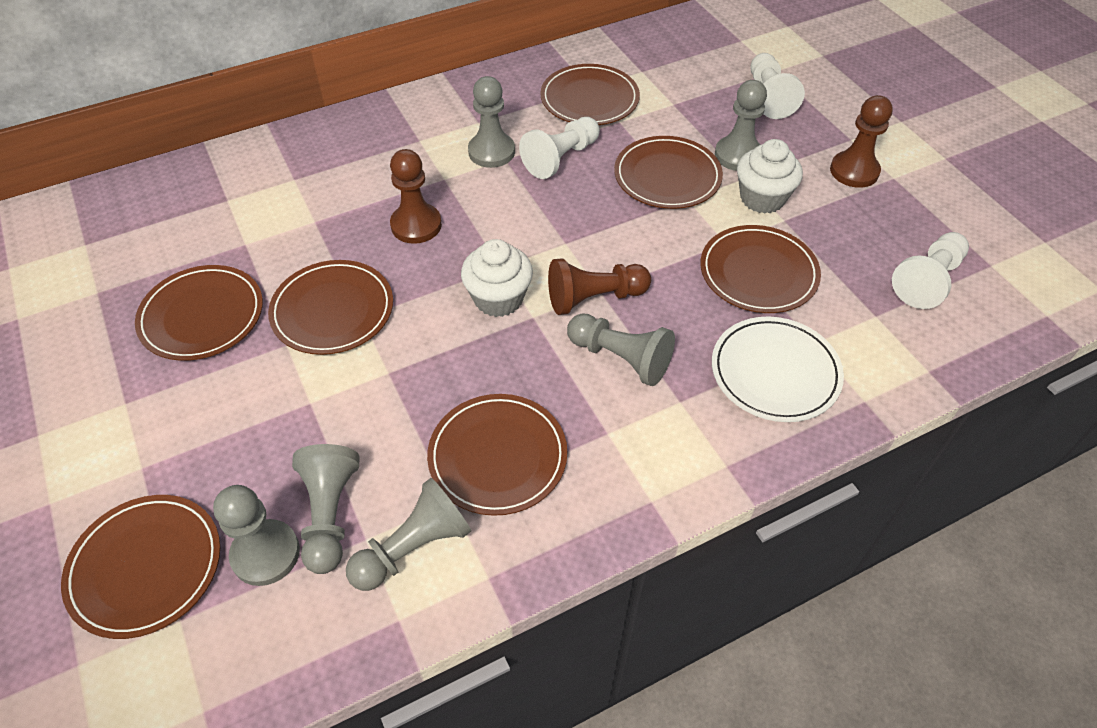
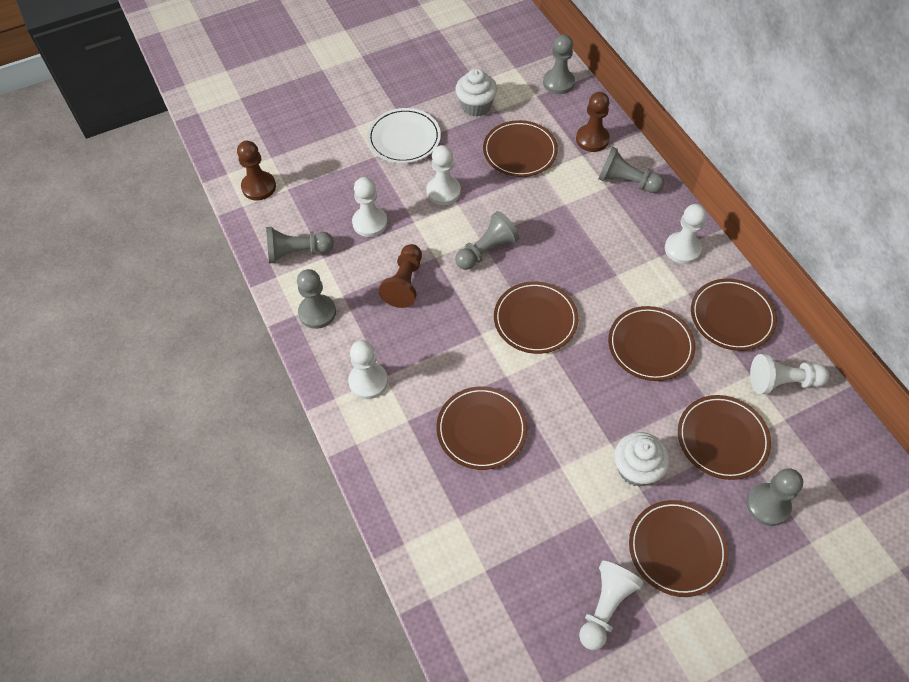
white pawn: [519,117,600,179] [751,53,805,119] [892,232,969,309] = 3 -> [348,340,388,399] [352,177,388,237] [426,145,461,205] [579,561,644,650] [665,204,707,264] [750,354,829,394] = 6

